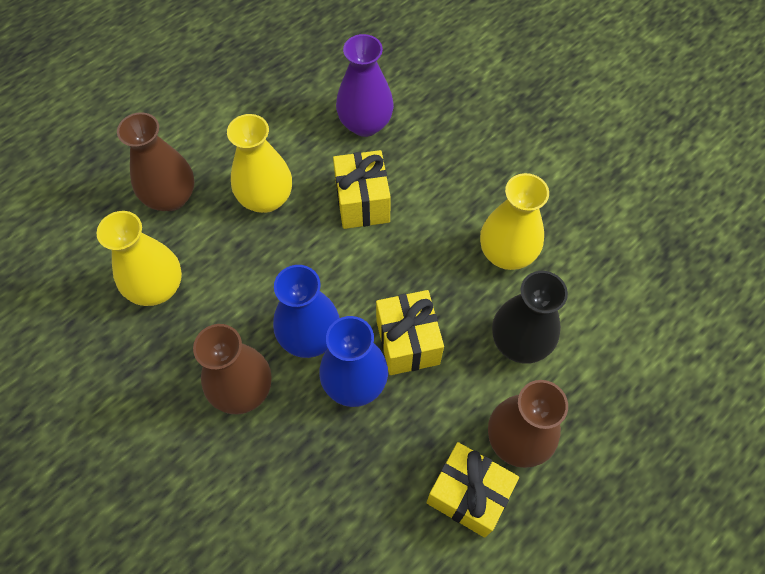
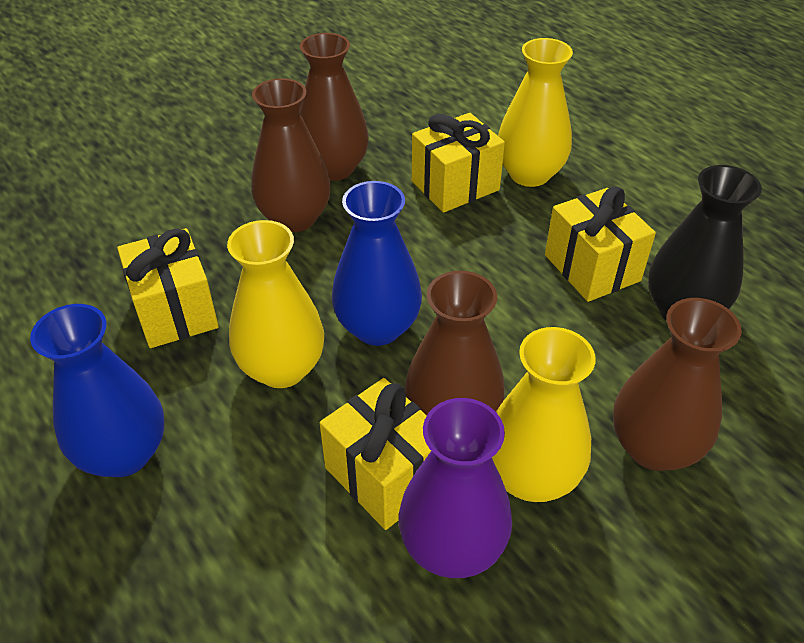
brown vase: [117,112,195,211] [193,324,272,414] [488,380,568,468] = 3 -> [251,78,331,232] [299,33,369,181] [405,271,505,415] [613,298,742,471] = 4
yellow gift: [333,150,391,229] [376,290,444,375] [427,442,519,538] = 3 -> [117,228,219,348] [320,378,431,530] [412,113,505,213] [545,186,656,302] = 4

